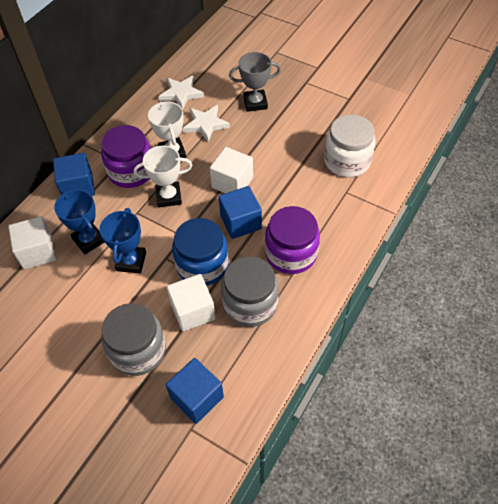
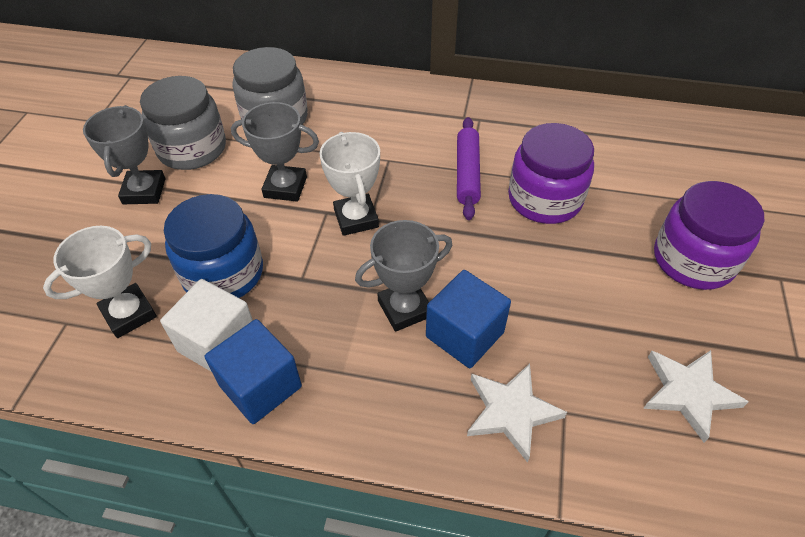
blue cube: [53,153,95,196] [166,358,224,424] [219,186,262,239] = 3 -> [205,319,302,424] [426,270,511,368] = 2
blue trophy: [54,189,105,254] [99,208,146,273] = 2 -> none = 0
grey trophy: [229,52,281,112] = 1 -> [83,105,165,204] [231,102,319,202] [355,220,452,332] = 3
purple rolling pin: none = 0 -> [457,117,481,220] = 1
white cube: [8,216,57,270] [167,274,216,332] [210,147,253,193] = 3 -> [160,279,253,372] = 1
white jar: [324,114,376,177] = 1 -> none = 0

